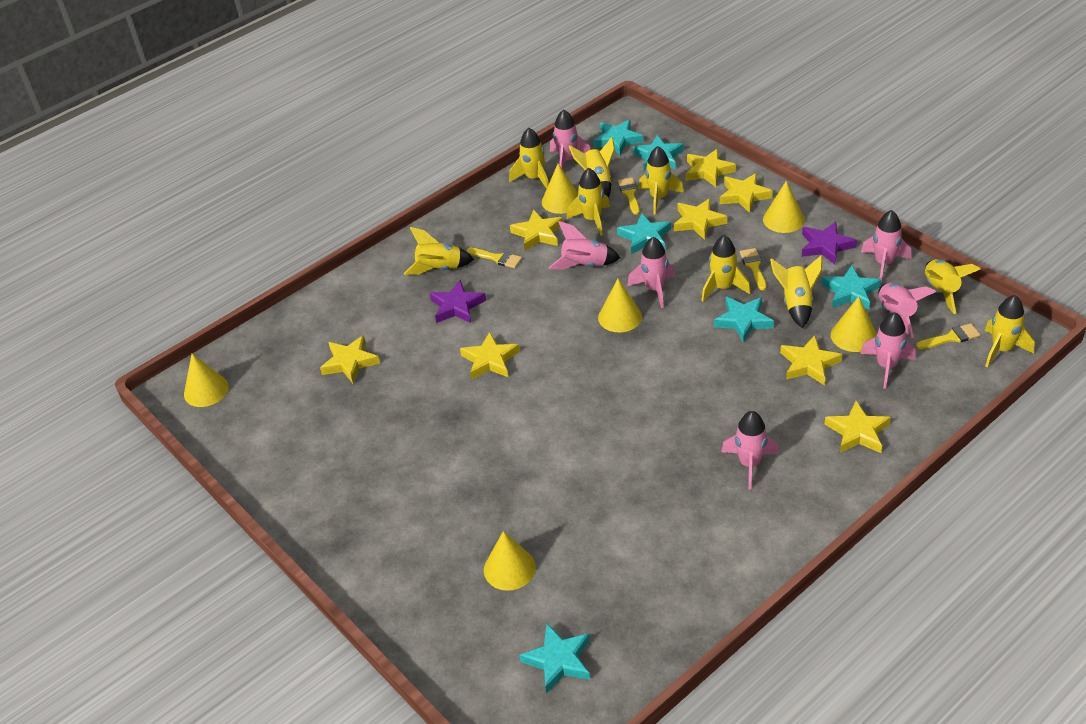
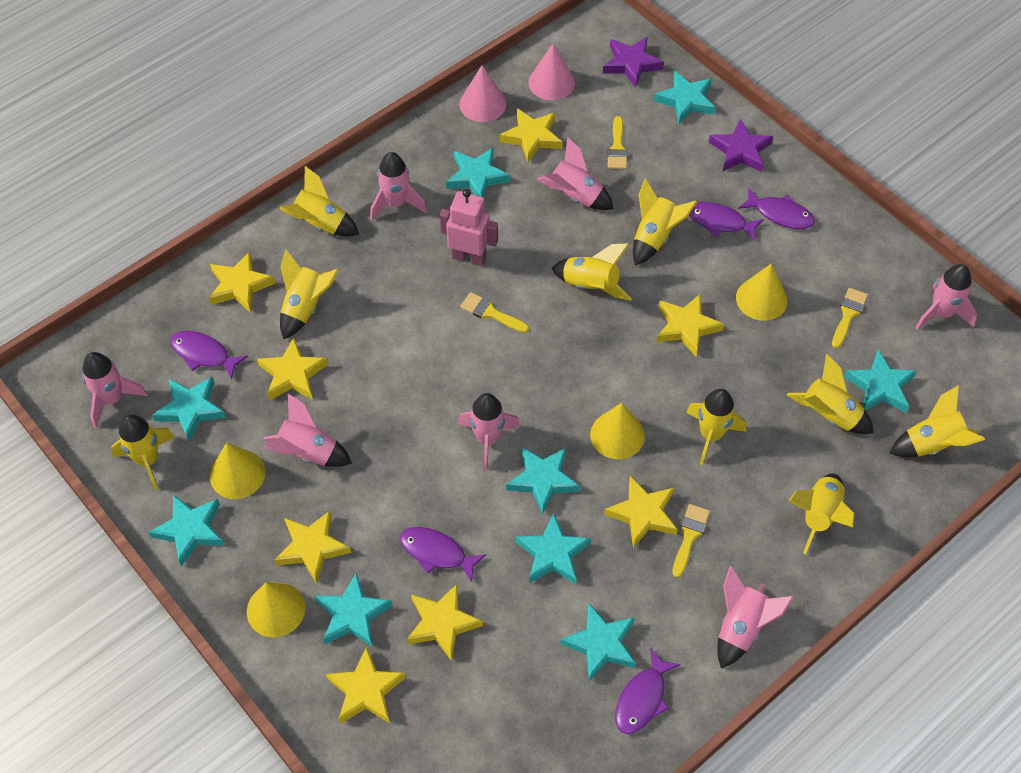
pink cone: none = 0 -> [460,65,507,122] [528,43,575,100] = 2
pink robot: none = 0 -> [440,189,498,267] = 1
purple fish: none = 0 -> [170,331,248,379] [400,527,486,582] [615,648,681,734] [689,202,764,242] [738,188,815,229] = 5
turquoise star: [519,623,590,694] [593,120,643,155] [617,213,671,254] [633,135,684,171] [714,297,774,343] [821,265,881,310] = 6 -> [149,495,224,566] [152,376,226,441] [315,572,392,648] [446,148,510,198] [506,447,580,515] [516,513,591,584] [560,603,636,681] [654,71,716,124] [844,349,917,413] = 9
yellow cone: [184,353,229,407] [484,531,536,591] [542,164,578,214] [598,279,642,332] [763,181,805,233] [831,296,877,352] = 6 -> [210,443,266,499] [247,582,305,637] [590,403,645,459] [736,264,788,321] = 4

